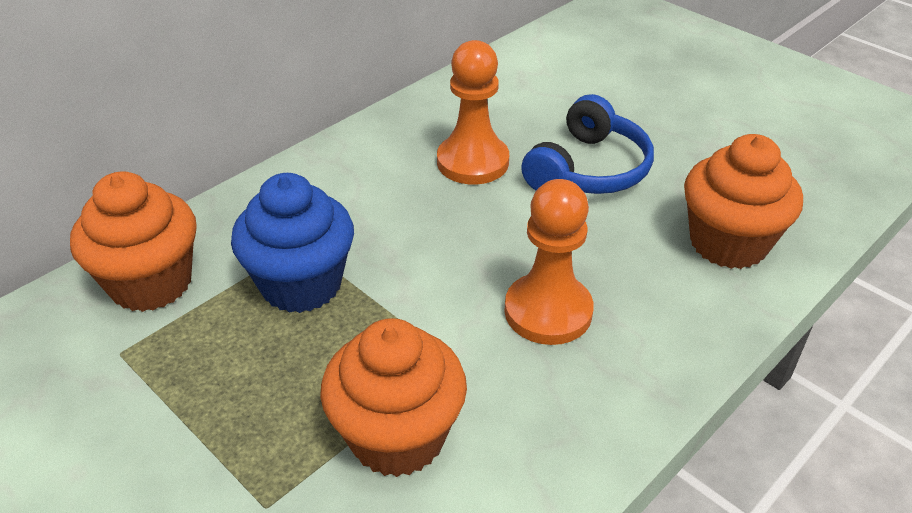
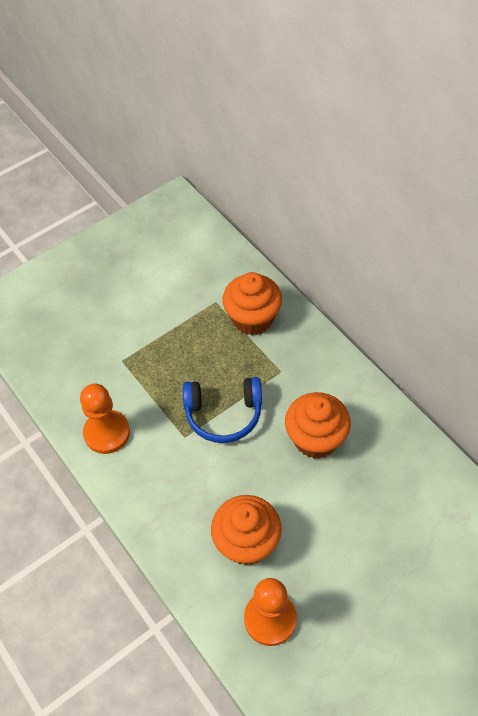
blue cupcake: [231,173,354,313] = 1 -> none = 0

